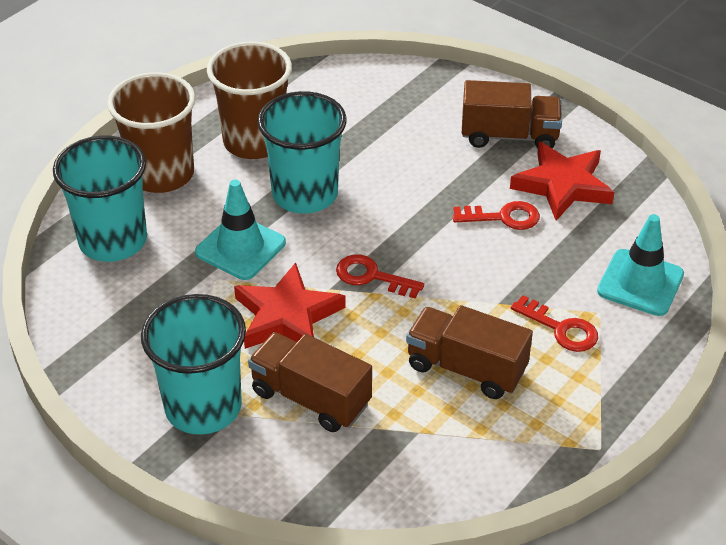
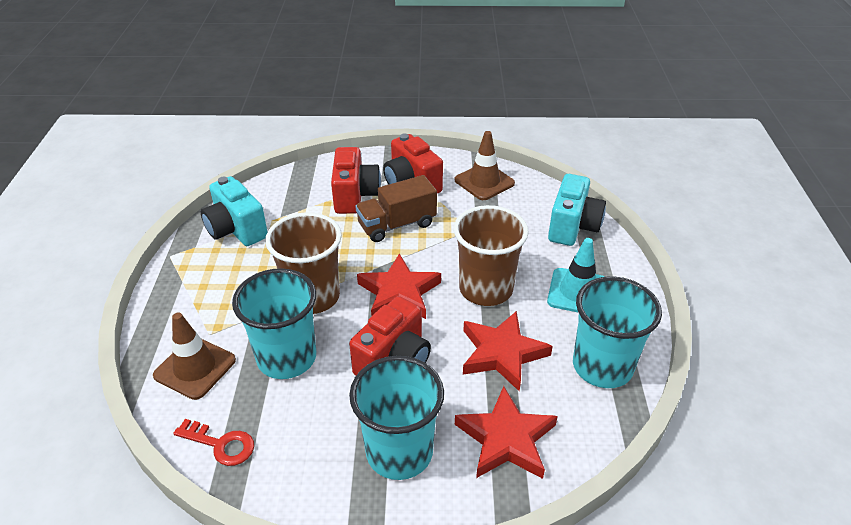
brown traffic cone: none = 0 -> [153,313,236,400] [455,131,515,200] = 2
brown truck: [248,332,372,432] [406,305,533,399] [462,80,562,148] = 3 -> [355,175,437,242] = 1
red camera: none = 0 -> [331,147,381,214] [349,296,431,376] [383,134,443,194] = 3
red key: [336,254,424,299] [453,201,540,230] [511,295,598,352] = 3 -> [173,419,254,466] = 1
red star: [234,262,346,349] [510,142,614,221] = 2 -> [357,253,441,319] [455,386,558,479] [463,311,553,391] = 3
turquoise camera: none = 0 -> [201,176,267,246] [548,174,606,246] = 2
turquoise traffic cone: [195,179,286,280] [597,214,684,316] = 2 -> [547,238,604,313] = 1

